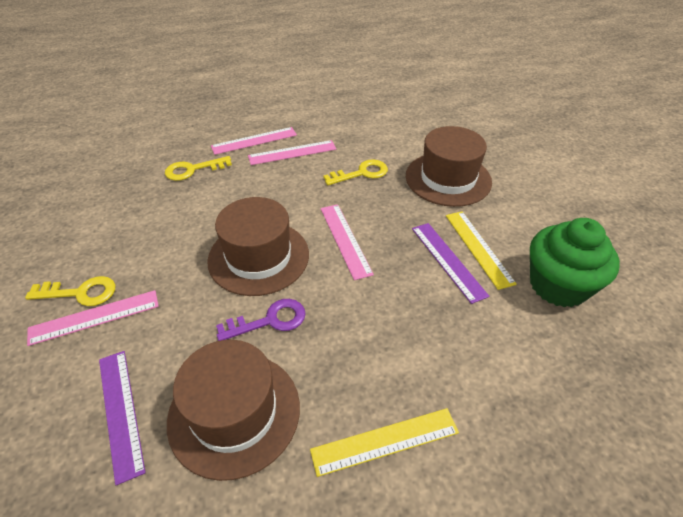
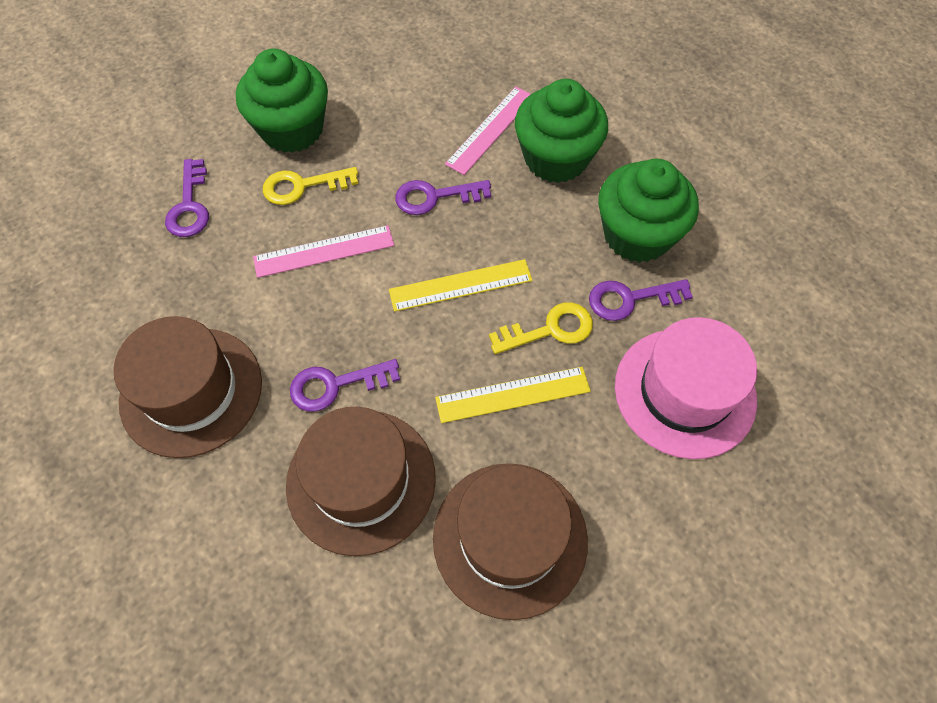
green cupcake: [530,218,620,307] = 1 -> [236,49,328,153] [515,79,608,183] [598,159,699,263] = 3
pink hat: none = 0 -> [615,317,757,459] = 1
pink ruler: [27,290,159,346] [211,127,297,155] [248,140,336,165] [321,204,374,280] = 4 -> [253,225,394,278] [445,87,531,175] = 2
purple key: [216,299,306,341] = 1 -> [165,159,209,237] [290,359,400,412] [395,180,491,215] [589,279,693,321] = 4
purple ruler: [99,351,146,486] [412,223,490,304] = 2 -> none = 0
yellow key: [25,276,115,306] [165,156,232,181] [323,159,388,185] = 3 -> [263,167,358,205] [489,302,593,354] = 2

